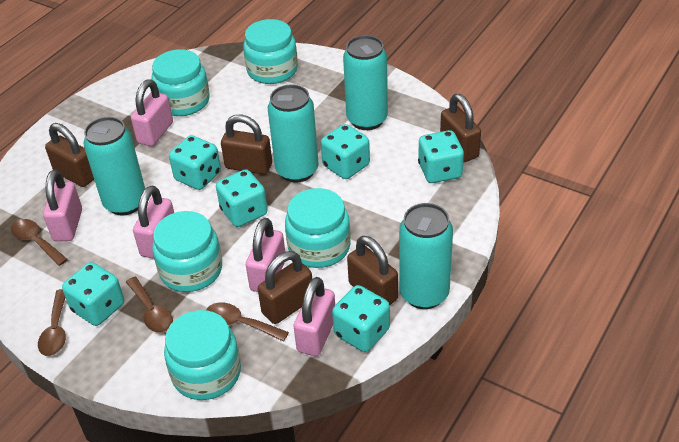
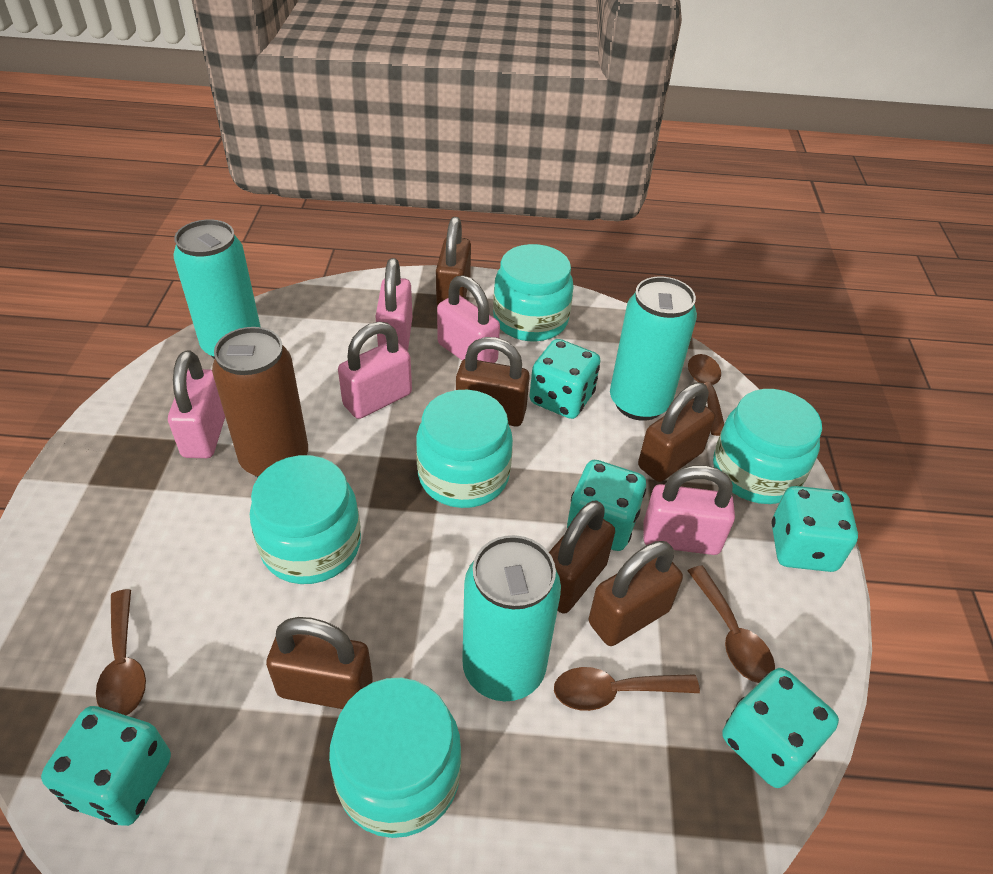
brown can: none = 0 -> [212,327,308,477] = 1
brown padlock: [45,123,94,187] [221,115,272,175] [258,251,312,324] [347,236,398,305] [440,94,481,162] = 5 -> [266,617,373,709] [436,217,471,306] [456,337,530,426] [549,500,615,614] [589,541,683,646] [638,382,715,482] = 6
turquoise can: [83,117,145,216] [268,84,319,183] [343,35,388,130] [399,203,453,309] = 4 -> [174,219,261,359] [462,535,561,702] [610,277,697,421] = 3
turquoise dice: [62,262,124,326] [169,135,221,190] [216,169,268,227] [321,124,370,179] [332,285,390,352] [418,130,464,183] = 6 -> [41,706,171,826] [529,339,601,419] [567,460,646,551] [722,668,839,788] [772,486,858,572] = 5

